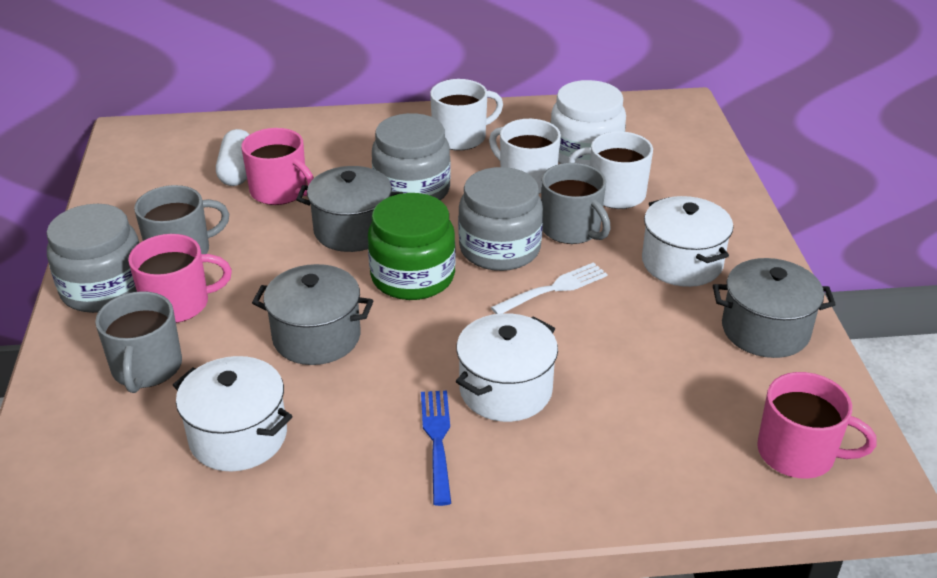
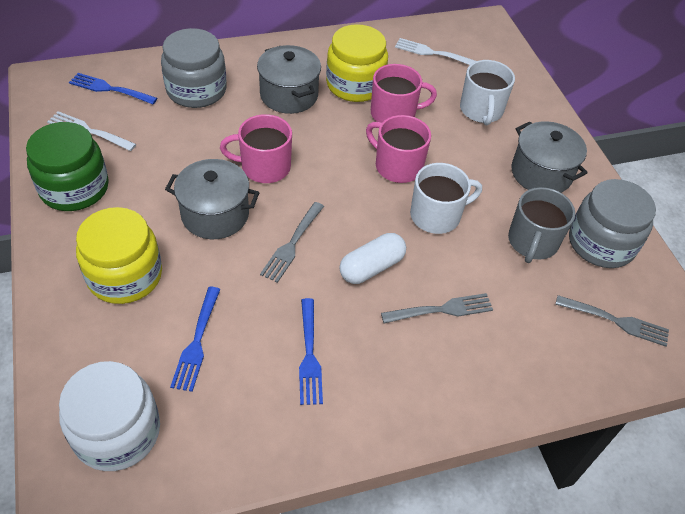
blue fork: [421,390,451,506] = 1 -> [69,73,157,104] [170,287,220,392] [299,298,323,405] = 3
grey fork: none = 0 -> [260,202,324,283] [381,293,493,324] [555,295,669,347] = 3
grey jar: [47,204,139,313] [372,113,451,200] [458,167,543,271] = 3 -> [161,28,227,108] [569,179,656,268] = 2
grey mug: [95,291,182,393] [134,185,229,254] [541,163,611,244] = 3 -> [508,187,575,263] = 1
white fork: [491,262,608,314] = 1 -> [47,111,136,151] [395,38,476,65] = 2
white mug: [430,79,503,151] [489,119,561,194] [567,131,653,209] = 3 -> [410,163,482,234] [460,60,515,125] = 2
white pot: [173,356,292,471] [456,313,558,422] [642,196,733,287] = 3 -> none = 0
yellow jar: none = 0 -> [76,207,162,304] [326,24,388,102] = 2

